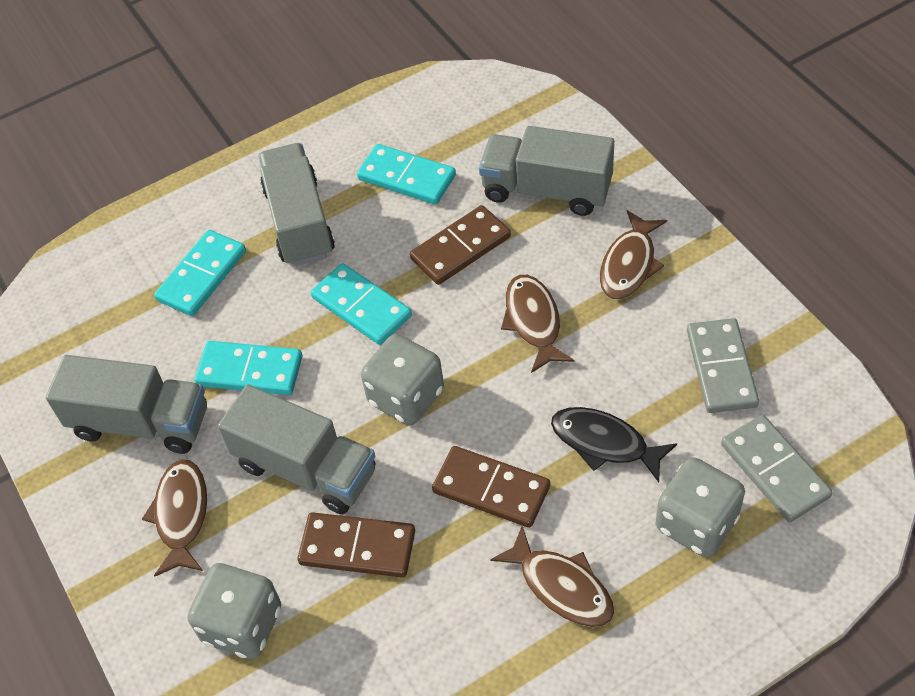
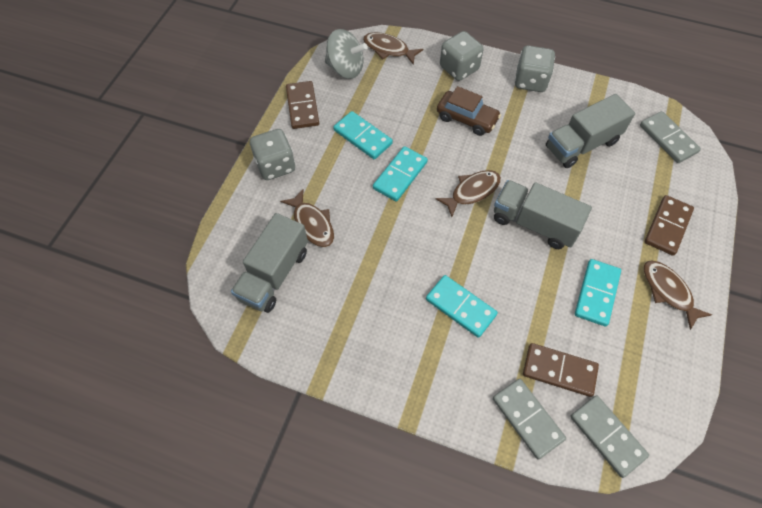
black fish: [551,407,677,482] = 1 -> none = 0
brown car: none = 0 -> [437,86,501,136] = 1
grey domino: [687,318,759,413] [721,415,832,522] = 2 -> [493,379,566,460] [570,396,649,478] [640,111,701,163] = 3
grey spinning top: none = 0 -> [325,29,368,79] = 1
grey truck: [46,355,207,454] [218,385,375,514] [258,143,335,266] [479,126,614,216] = 4 -> [231,213,308,313] [494,180,592,249] [546,94,635,168] = 3

